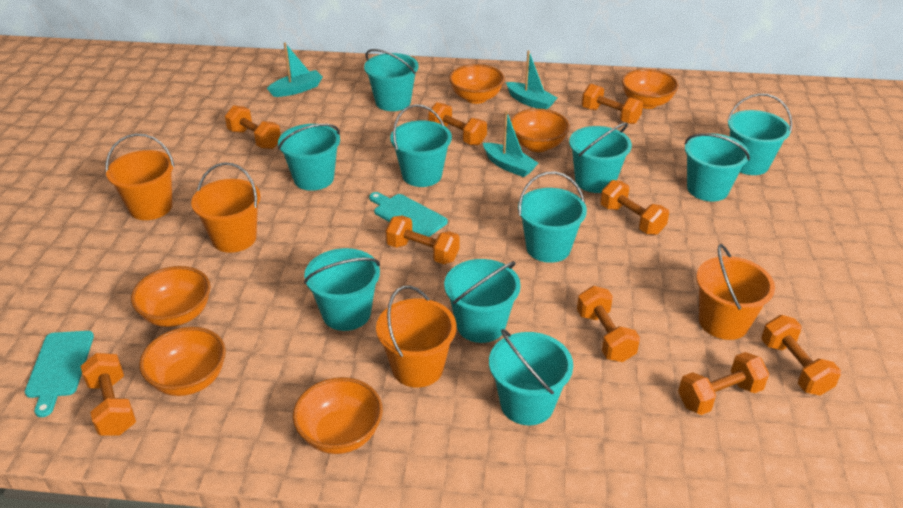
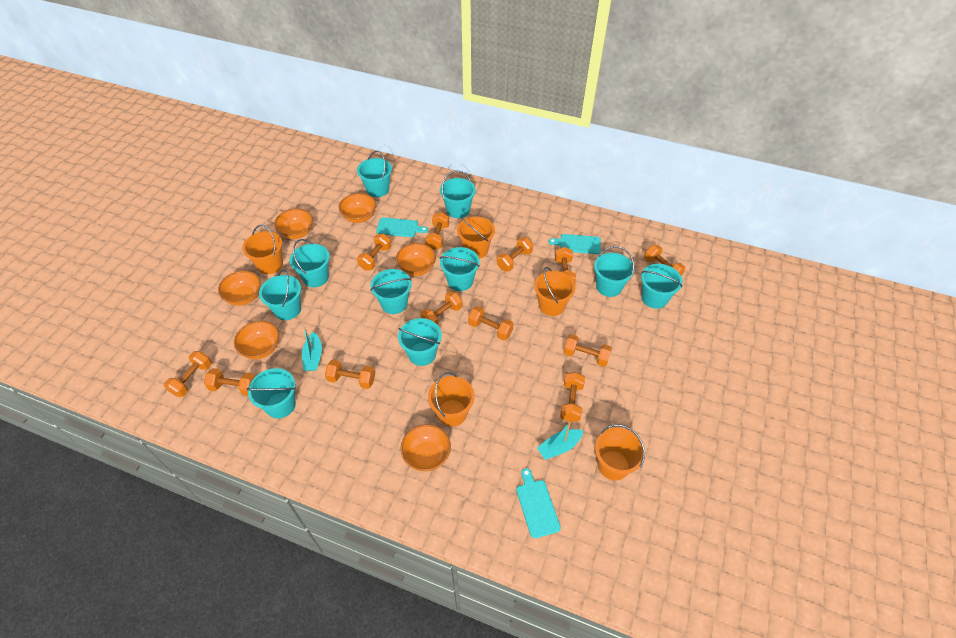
orange bucket: [106,134,175,220] [191,162,261,253] [376,285,456,388] [696,244,775,340] = 4 -> [242,224,283,274] [428,372,475,427] [457,217,495,259] [534,267,575,316] [595,424,645,481] = 5
orange dumbbell: [81,353,136,436] [225,105,281,149] [385,215,460,264] [428,102,487,146] [577,286,640,362] [582,84,643,124] [600,180,669,235] [678,352,769,415] [761,315,841,396] = 9 -> [164,351,212,397] [204,368,255,396] [325,360,375,389] [357,234,392,270] [420,291,462,325] [425,212,449,250] [468,306,513,341] [497,237,533,272] [555,247,576,283] [560,372,585,422] [563,334,612,367] [644,245,685,276] = 12
turquoise boat: [267,42,323,97] [483,111,538,177] [506,51,558,109] = 3 -> [302,327,322,371] [537,422,583,460] = 2
turquoise cutting board: [25,331,94,417] [369,192,448,237] = 2 -> [376,217,428,237] [516,468,561,538] [549,234,601,254] = 3

